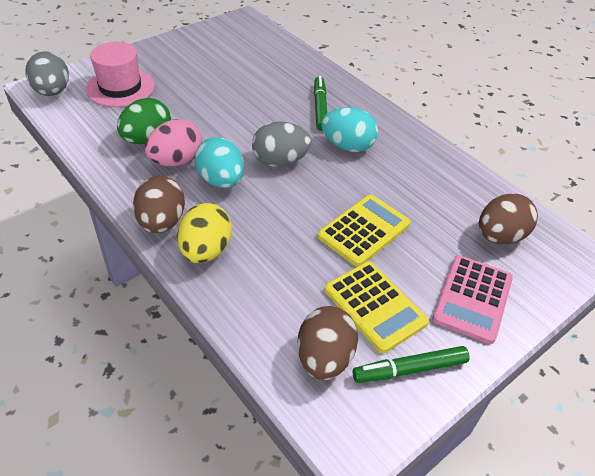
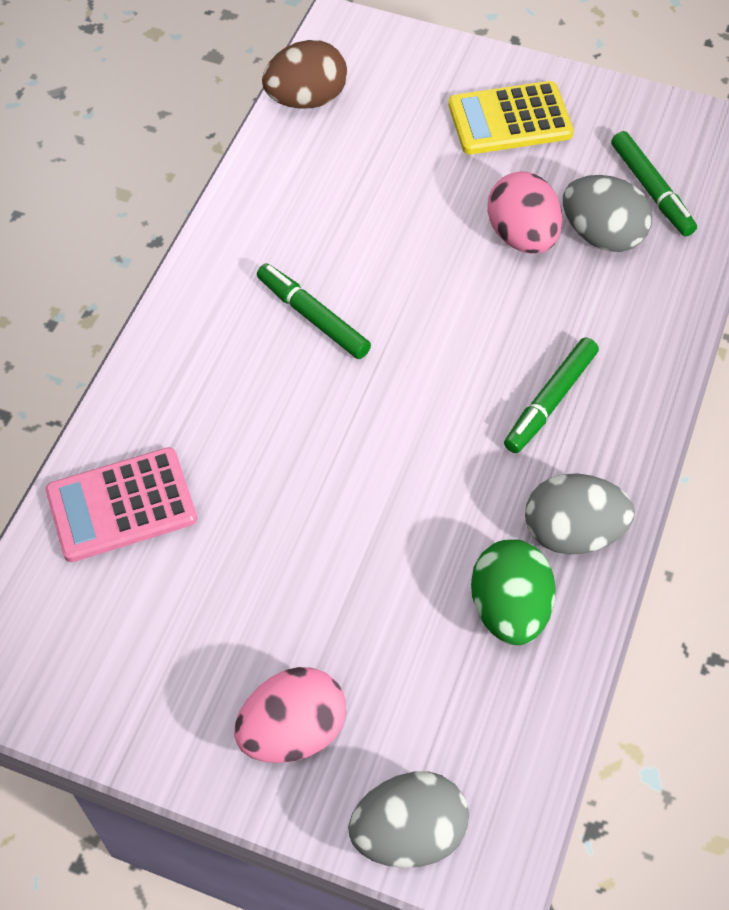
brown egg: [133,176,185,233] [297,306,358,380] [479,193,538,244] = 3 -> [262,40,347,109] = 1
green marker: [314,76,327,131] [353,346,470,383] = 2 -> [257,263,371,359] [504,338,599,453] [611,131,697,236] = 3
grey egg: [25,51,69,96] [252,121,312,167] = 2 -> [348,772,469,868] [525,473,635,554] [563,175,652,252] = 3
pink egg: [145,119,202,166] = 1 -> [234,667,346,763] [487,171,562,254] = 2
pink hat: [86,42,154,107] = 1 -> none = 0
turquoise egg: [195,137,244,188] [321,107,378,152] = 2 -> none = 0
yellow calculator: [318,195,411,267] [325,261,429,353] = 2 -> [448,81,574,154] = 1
yellow egg: [177,203,232,263] = 1 -> none = 0

